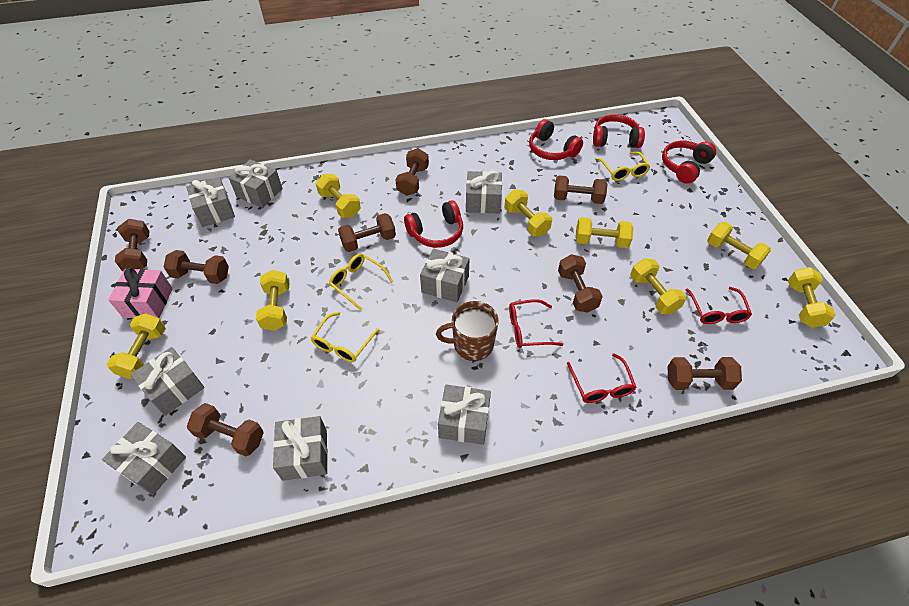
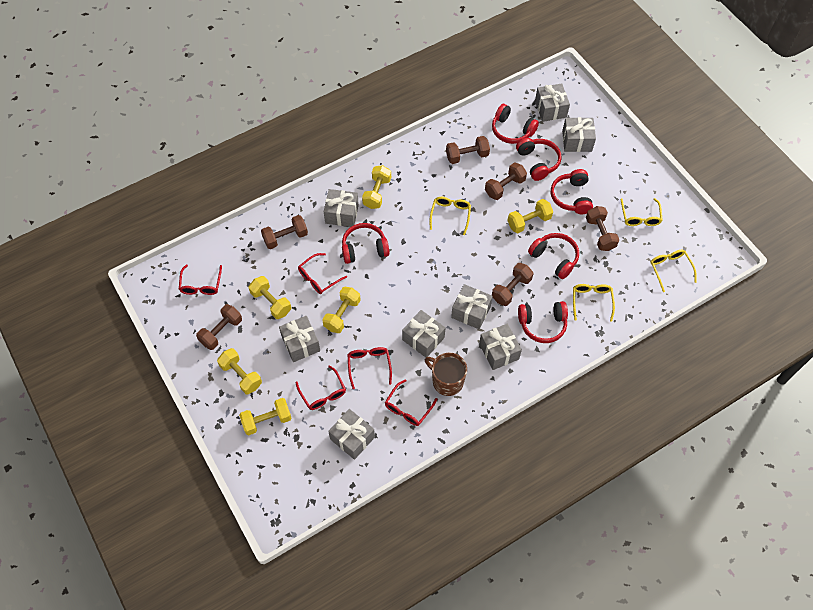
brown dumbbell: [115,219,149,271] [164,250,229,284] [187,403,264,456] [338,213,396,252] [396,148,429,196] [554,175,607,204] [558,254,603,313] [667,357,742,390] = 8 -> [196,304,242,350] [261,215,308,249] [446,136,490,164] [485,162,527,200] [492,263,533,306] [586,206,619,251] = 6
pink gift: [108,267,173,318] = 1 -> none = 0
red glasses: [509,299,563,348] [567,353,637,403] [686,287,752,324] = 3 -> [179,264,222,295] [296,365,346,410] [298,253,347,294] [347,347,392,389] [385,379,437,426] = 5
red headphones: [404,200,463,248] [529,119,583,160] [593,114,645,148] [662,141,716,184] = 4 -> [342,223,389,264] [492,104,539,144] [516,138,562,181] [518,301,568,343] [528,233,579,279] [551,169,593,214] = 6
yellow dumbbell: [107,313,166,379] [256,270,289,331] [316,174,361,218] [505,190,552,236] [575,217,634,248] [630,258,686,314] [707,222,771,269] [788,267,836,328] = 8 -> [217,348,262,394] [239,398,292,435] [249,276,291,319] [322,287,361,333] [362,165,391,209] [507,199,553,233] = 6
yellow glasses: [311,312,379,362] [329,254,393,311] [596,151,650,181] = 3 -> [430,197,471,235] [573,284,615,322] [621,198,663,226] [650,250,697,292] = 4

